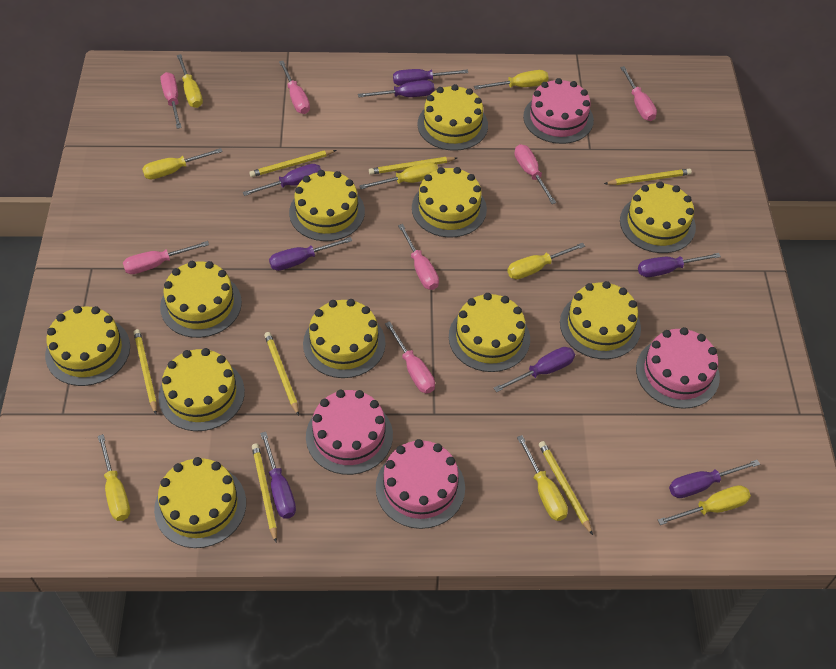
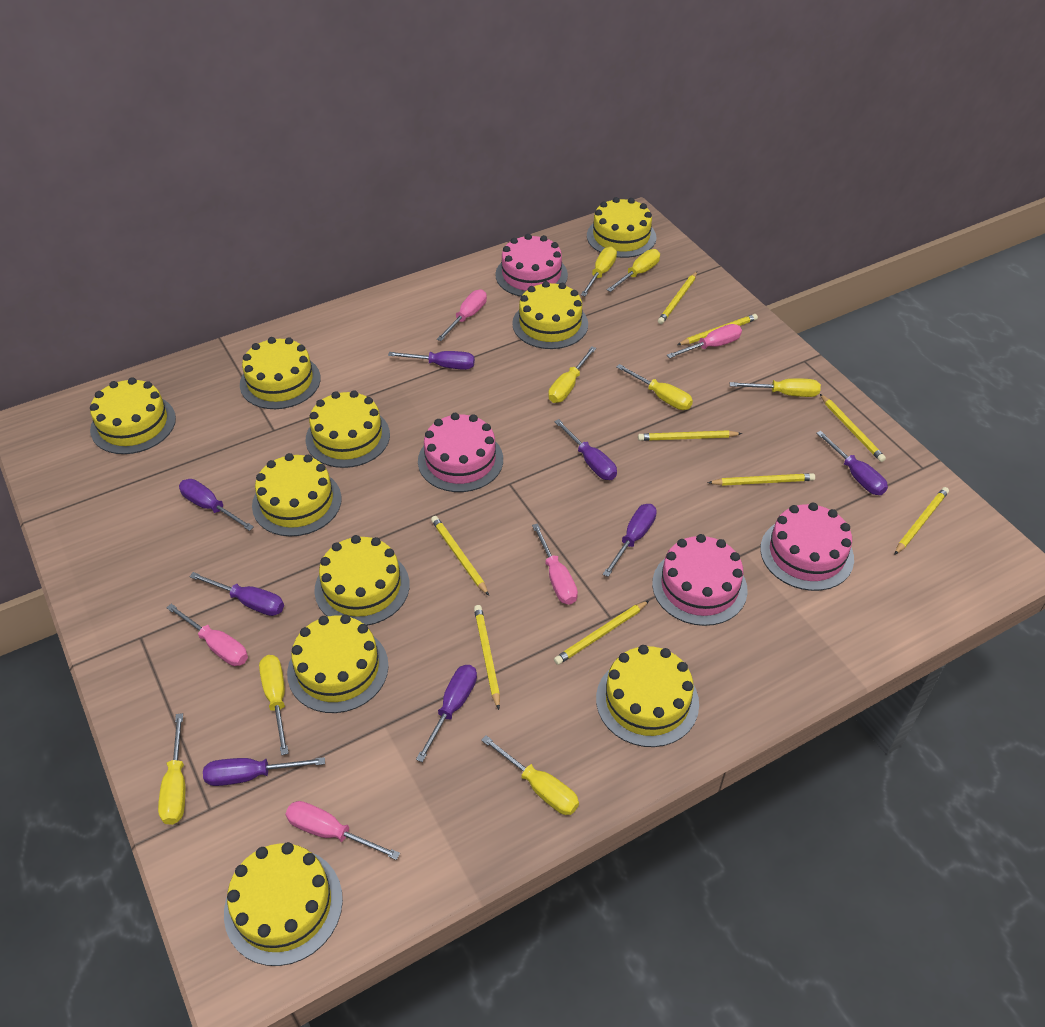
pink screwdriver: [123,241,209,274] [160,72,182,129] [279,61,310,114] [385,321,435,393] [398,224,439,290] [515,144,556,204] [620,66,657,121] = 7 -> [166,604,248,666] [286,801,400,860] [437,289,487,341] [532,523,578,605] [667,324,742,358] = 5
yellow cake: [45,306,130,386] [154,457,246,548] [158,348,245,431] [160,261,242,338] [289,170,365,241] [303,299,386,378] [412,167,487,238] [417,84,488,151] [449,293,530,372] [560,281,641,359] [620,181,696,253] = 11 -> [90,377,176,454] [224,842,343,966] [240,337,321,409] [252,453,342,537] [287,614,389,713] [306,390,390,468] [314,535,410,626] [512,281,588,349] [587,197,656,258] [596,645,699,747] = 10
yellow pencil: [134,329,157,414] [249,150,336,177] [252,443,277,542] [264,332,299,416] [369,157,457,175] [539,441,593,535] [604,169,692,185] = 7 -> [431,516,489,596] [474,605,500,710] [554,601,649,665] [638,431,742,441] [658,272,697,324] [677,314,758,345] [707,473,815,486] [820,394,886,462] [894,487,949,555] = 9

